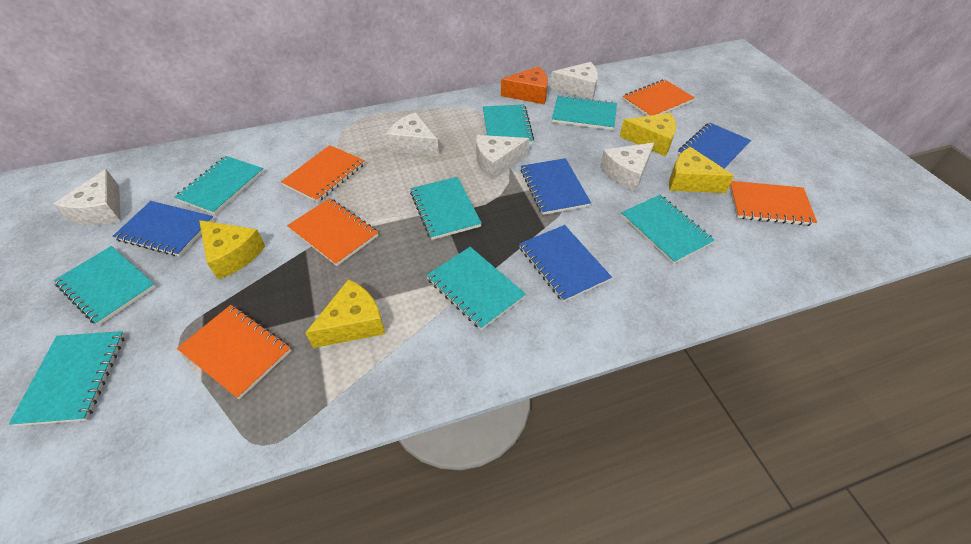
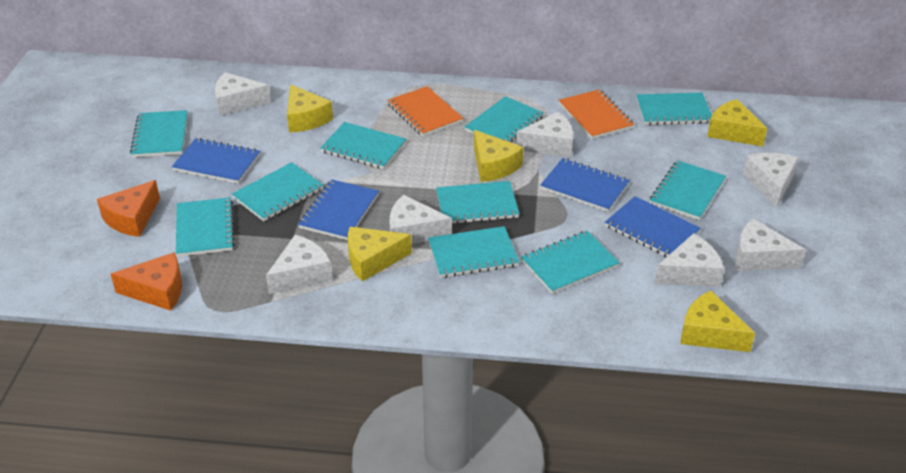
orange cheese: [501,66,548,105] = 1 -> [97,180,160,237] [111,252,182,311] = 2
orange notebook: [177,305,291,399] [281,145,365,202] [287,198,379,266] [622,79,695,116] [729,181,817,226] = 5 -> [387,86,463,136] [558,89,634,139] = 2
turquoise notebook: [9,331,125,426] [54,246,156,325] [175,156,264,215] [410,177,482,240] [426,247,526,330] [483,104,534,144] [552,95,617,130] [621,195,715,264] = 8 -> [130,110,188,157] [176,197,235,257] [232,162,323,221] [320,122,406,169] [428,226,519,278] [436,181,520,224] [464,96,544,142] [521,231,620,294] [636,93,712,125] [650,160,726,220] = 10
white cheese: [54,169,121,225] [386,112,439,156] [476,135,529,180] [550,62,598,100] [600,142,654,191] = 5 -> [215,72,271,116] [266,235,333,294] [389,195,452,244] [516,112,574,158] [655,233,724,287] [736,219,806,271] [743,153,799,207] = 7
yellow cheese: [199,220,265,279] [305,279,385,348] [619,113,676,156] [669,147,734,193] = 4 -> [287,84,333,133] [348,227,412,282] [474,130,523,182] [680,290,755,352] [707,99,767,147] = 5

